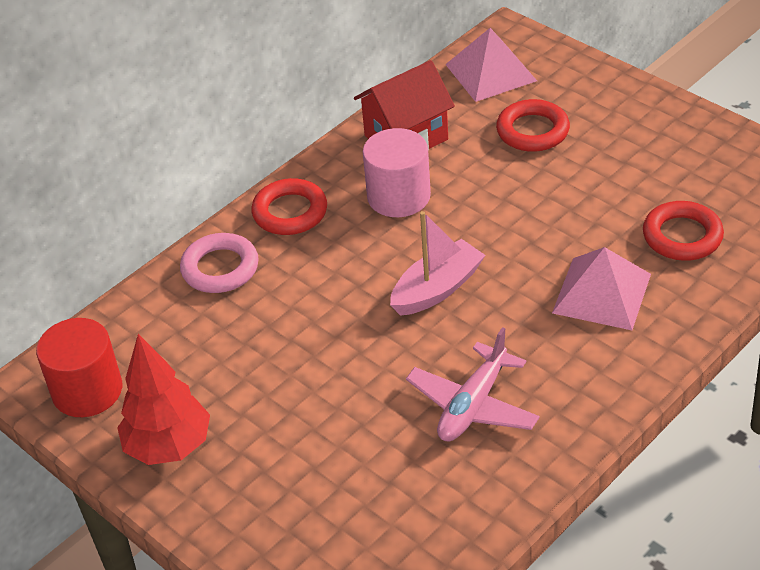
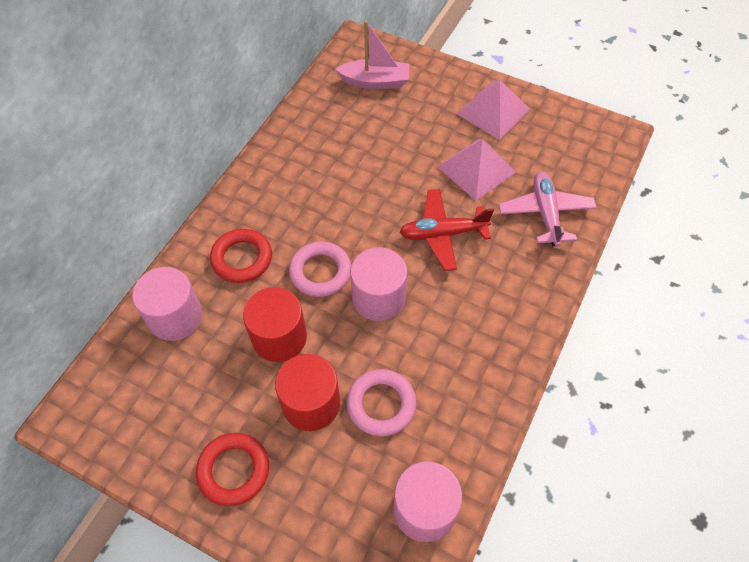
pink cylinder: [363,128,431,217] = 1 -> [132,267,202,341] [350,247,407,321] [393,461,462,542] = 3
pink ring: [180,233,259,293] = 1 -> [289,242,351,297] [347,369,417,436] = 2
red cylinder: [36,318,122,417] = 1 -> [243,287,307,362] [275,354,340,431] = 2
red house: [354,60,455,150] = 1 -> none = 0
red plane: none = 0 -> [400,189,494,271] = 1
red ring: [251,178,327,235] [496,99,570,152] [643,201,724,261] = 3 -> [196,433,269,506] [210,229,272,283] = 2
red tree: [117,334,210,465] = 1 -> none = 0

